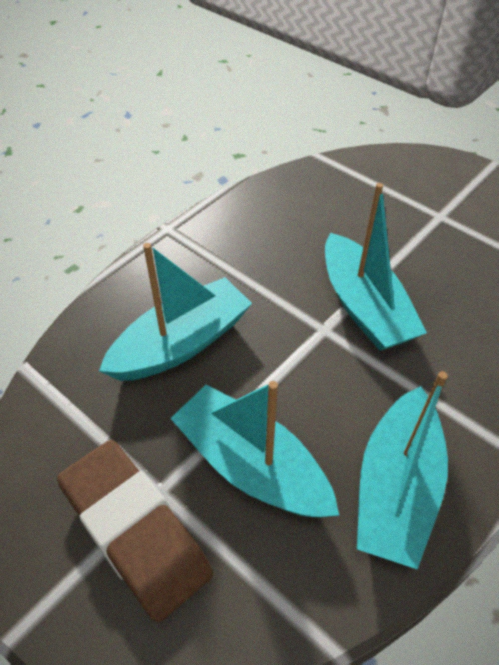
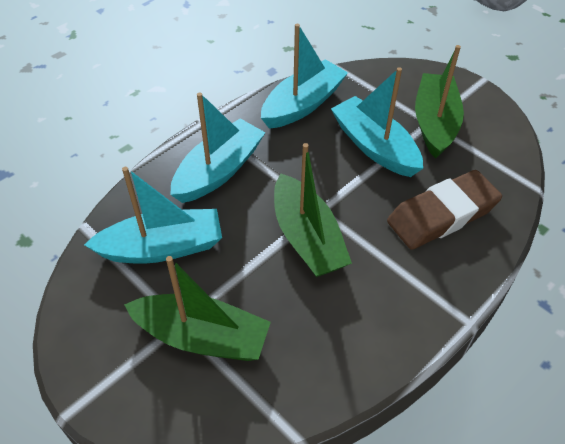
green boat: none = 0 -> [124,256,271,361] [274,143,352,277] [415,45,464,159] = 3

